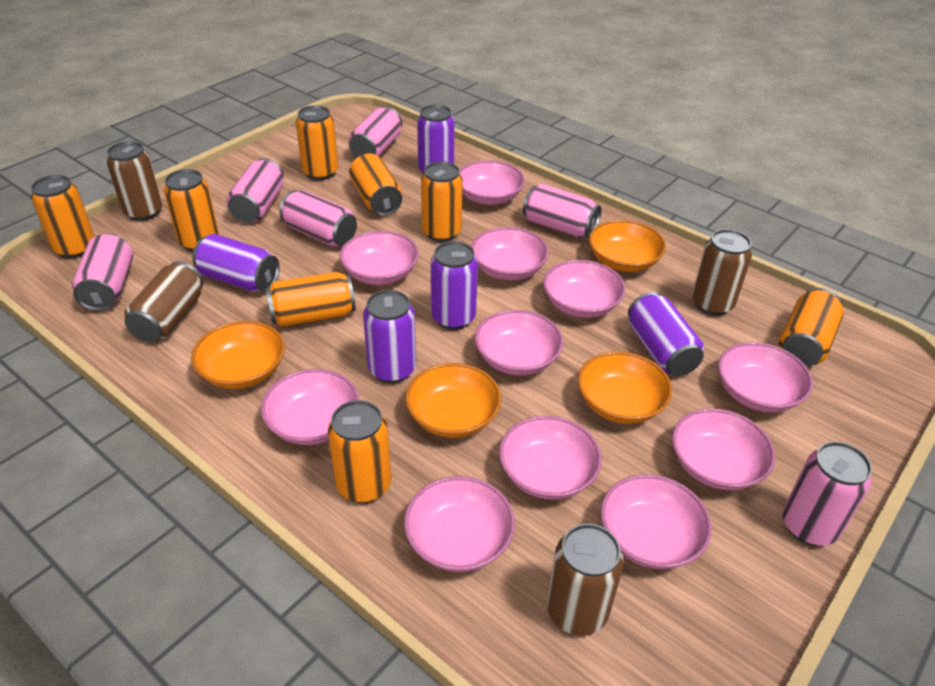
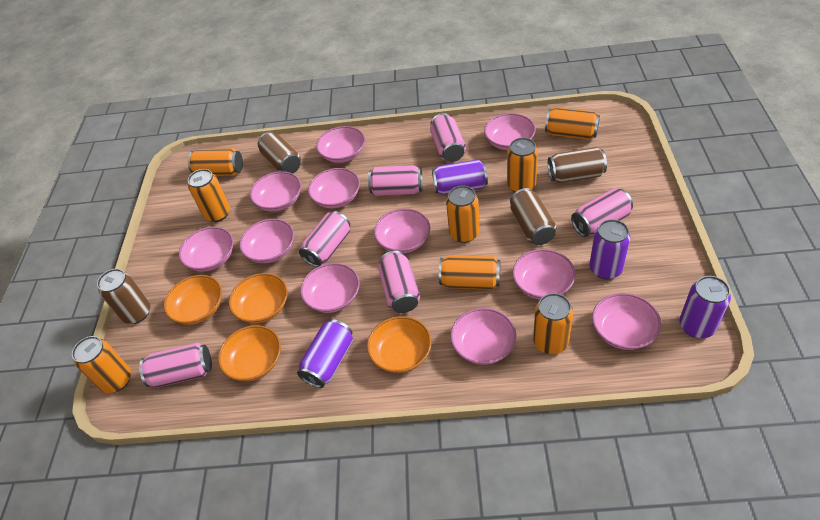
purple can: [192,234,280,292] [363,290,416,383] [417,104,455,174] [430,241,478,330] [628,292,704,376] = 5 -> [297,319,353,388] [432,159,488,195] [590,219,630,280] [679,276,731,338] = 4

